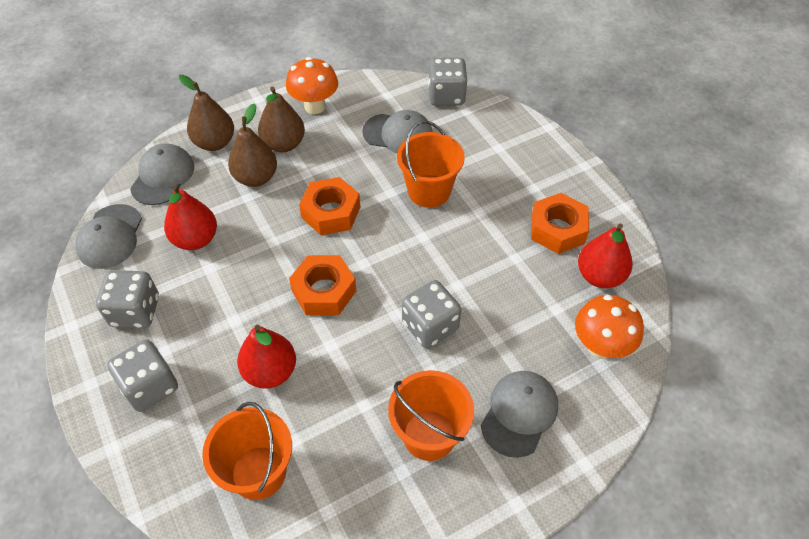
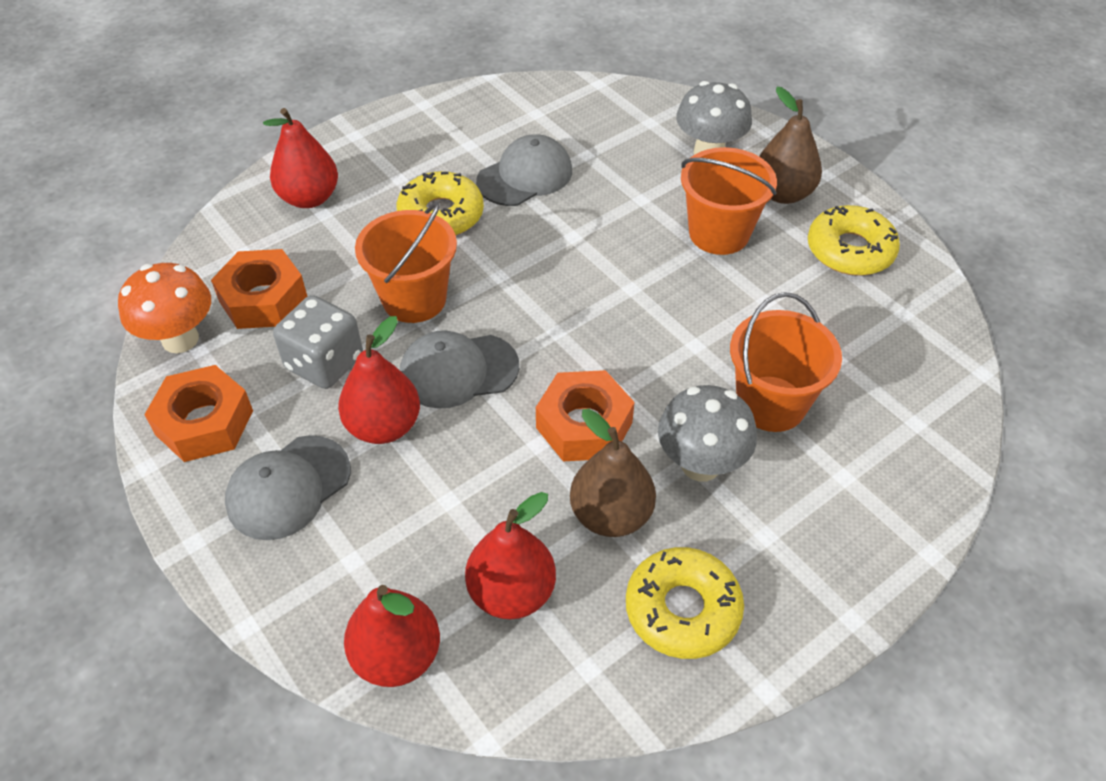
brown pear: [179,75,234,151] [228,104,277,187] [258,87,305,152] = 3 -> [570,409,656,537] [759,87,822,204] = 2
grey cap: [75,204,142,269] [130,143,194,205] [362,110,433,153] [481,371,558,458] = 4 -> [225,435,351,540] [400,330,519,409] [476,134,572,206] = 3
grey dice: [96,270,159,328] [107,339,178,412] [402,280,461,348] [428,58,468,106] = 4 -> [273,295,363,389] = 1
grey mushroom: none = 0 -> [658,385,757,482] [676,81,752,155] = 2
orange mushroom: [286,57,338,114] [575,295,644,359] = 2 -> [118,263,211,353] = 1
red pear: [164,185,217,250] [237,325,296,389] [578,223,633,288] = 3 -> [263,108,338,208] [338,316,420,444] [344,585,440,687] [465,492,556,619] = 4
yellow donut: none = 0 -> [396,171,484,235] [626,547,744,659] [808,205,900,276] = 3

